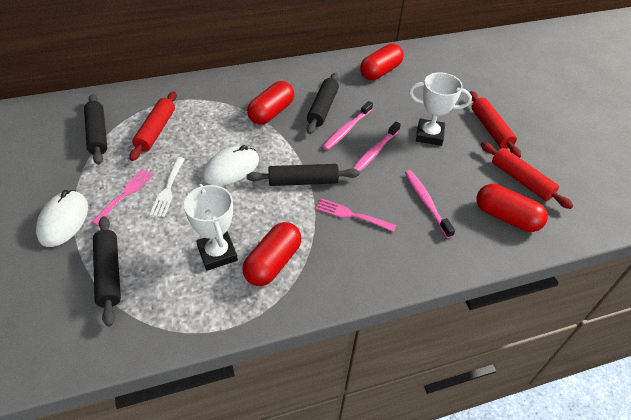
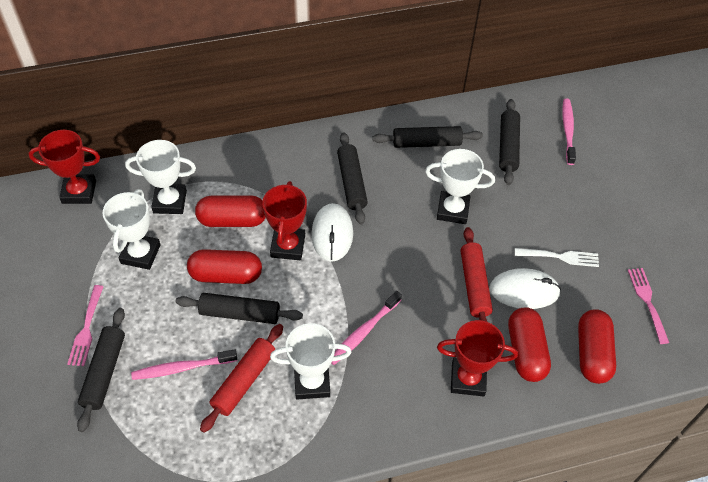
black rolling pin: [84,94,107,165] [93,216,121,327] [247,164,360,186] [307,73,339,134] = 4 -> [77,308,125,432] [176,293,303,324] [337,132,368,224] [372,126,483,148] [499,99,520,185] = 5
red rolling pin: [129,91,177,161] [470,91,521,158] [480,142,573,209] = 3 -> [200,324,283,433] [461,227,493,322] = 2
red trophy: none = 0 -> [28,130,100,204] [262,181,307,260] [437,320,518,397] = 3
white trophy: [184,184,238,271] [409,72,472,146] = 2 -> [103,189,161,270] [125,140,196,214] [270,323,352,399] [425,149,495,224] = 4

